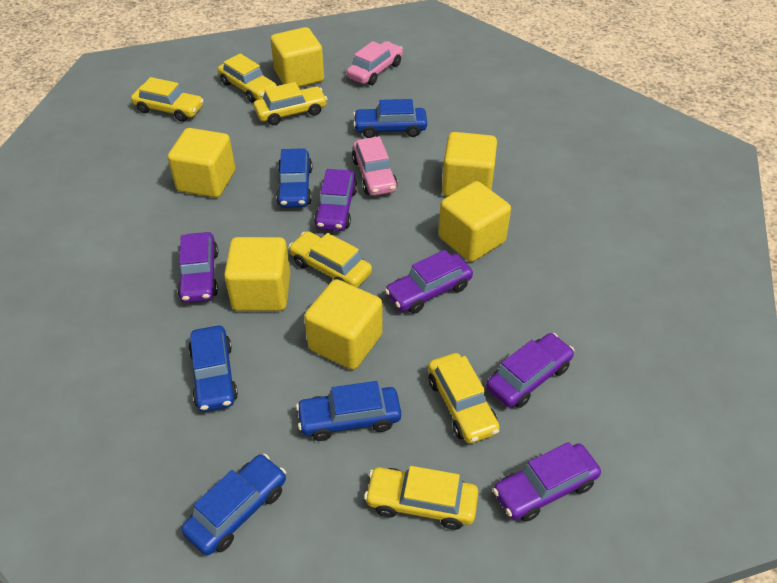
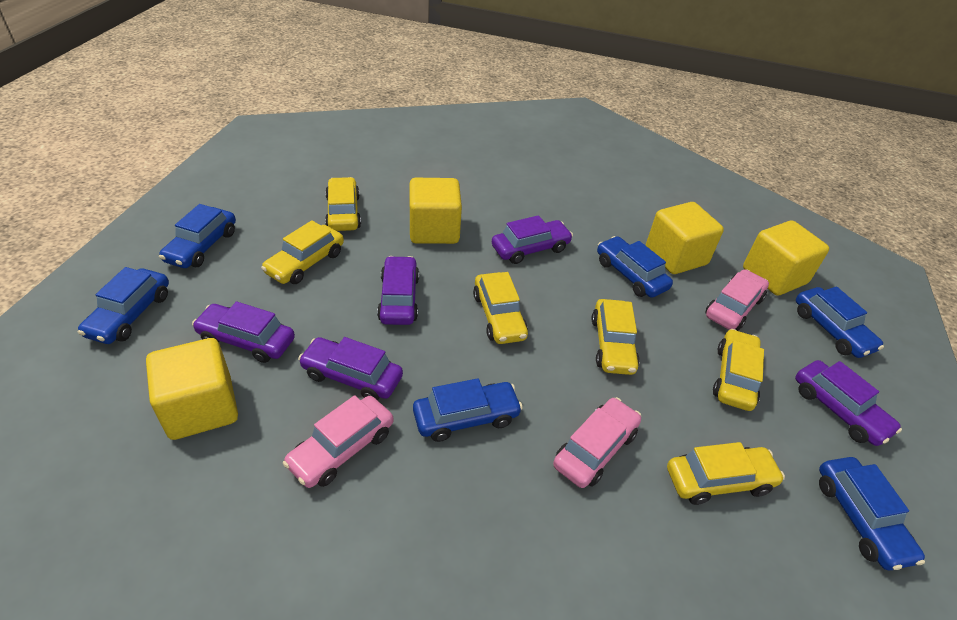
blue car: [181,454,286,555] [188,326,238,412] [276,148,312,208] [296,381,401,441] [353,99,427,138] = 5 -> [78,267,169,344] [159,204,236,268] [413,378,523,442] [597,236,673,298] [796,287,884,358] [819,457,925,570] = 6
pink car: [347,41,403,85] [352,136,398,196] = 2 -> [283,395,393,488] [553,397,641,488] [705,269,769,331] = 3
yellow cube: [168,128,235,198] [224,237,290,311] [270,27,324,87] [304,279,383,370] [438,181,511,262] [442,132,497,197] = 6 -> [146,338,238,440] [409,178,462,244] [646,202,724,274] [743,221,829,295] = 4

